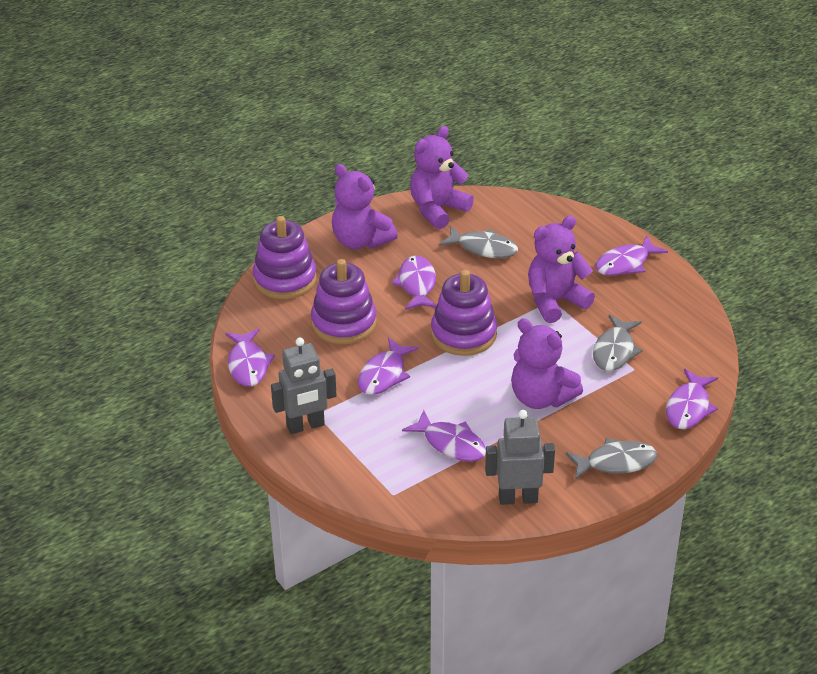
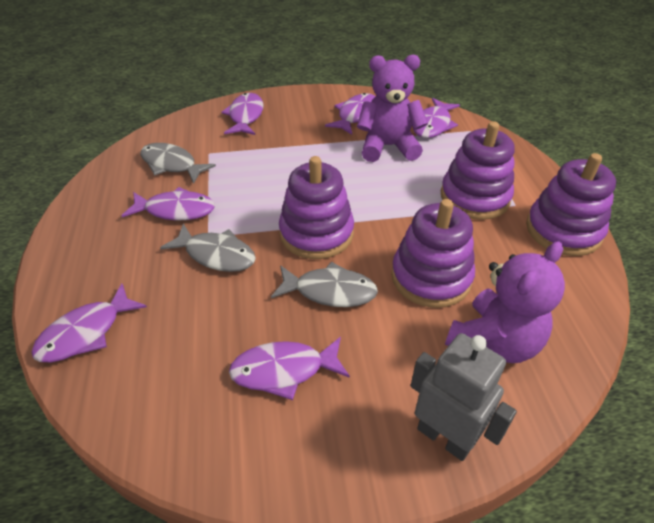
grey robot: [271,337,337,434] [485,410,555,505] = 2 -> [411,333,517,461] = 1
purple stacking toy: [253,216,317,299] [311,259,377,344] [431,270,497,356] = 3 -> [279,156,354,259] [391,199,475,308] [441,121,515,220] [526,153,616,256] = 4
purple teddy bear: [332,164,398,249] [410,126,474,229] [511,318,583,409] [528,216,595,323] = 4 -> [357,55,428,162] [445,241,565,363] = 2

